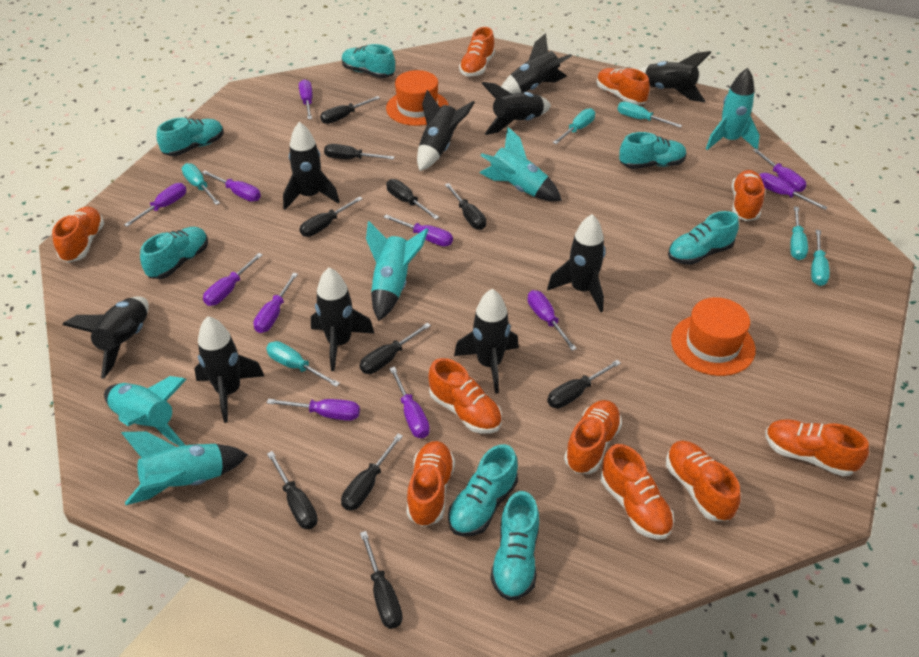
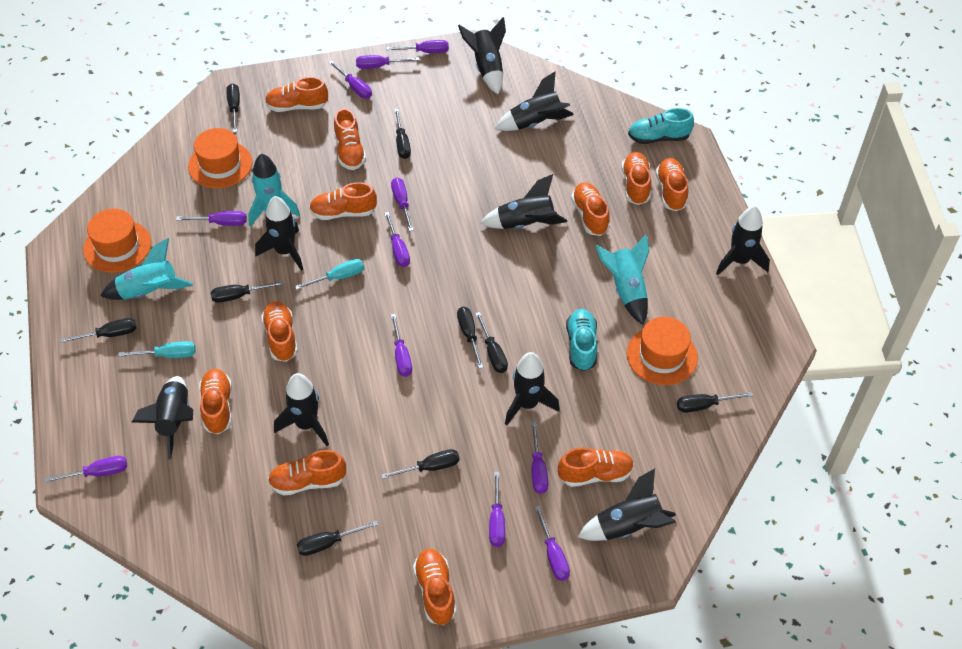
black rocket: [62,296,149,379] [194,316,264,423] [283,122,339,210] [311,267,375,371] [417,90,475,171] [454,289,519,394] [481,82,551,135] [501,33,572,94] [547,214,606,312] [639,51,711,102] = 10 -> [132,376,193,460] [255,196,303,271] [274,373,329,446] [458,17,506,94] [480,174,567,229] [495,71,574,131] [505,352,560,425] [578,468,676,541] [716,206,770,275] = 9
black screwdriver: [267,451,318,529] [300,196,363,237] [320,96,380,124] [324,144,394,159] [341,434,403,511] [360,323,431,374] [360,531,403,629] [386,179,439,220] [445,183,486,230] [547,360,621,408] = 10 -> [60,318,136,343] [211,281,284,303] [226,83,240,132] [297,521,378,556] [381,449,460,479] [394,109,411,159] [457,307,483,369] [475,312,508,373] [677,392,753,413] = 9
orange hat: [386,70,449,126] [671,297,756,376] = 2 -> [83,209,151,273] [188,128,252,188] [627,317,698,385] = 3
orange shoe: [52,207,104,263] [407,441,455,527] [428,358,502,434] [459,27,495,77] [564,400,622,474] [597,68,650,105] [601,444,674,540] [666,441,741,521] [732,170,765,221] [765,419,869,476] = 10 -> [199,369,232,434] [261,301,298,362] [265,77,328,112] [268,450,346,496] [309,182,377,220] [334,108,366,170] [413,549,456,625] [558,447,634,487] [571,182,610,236] [622,152,651,205] [656,158,688,211] = 11
turquoise rocket: [104,376,187,446] [122,431,248,505] [366,221,428,321] [479,126,562,201] [706,68,760,150] = 5 -> [101,238,193,300] [248,153,300,227] [595,234,650,325] = 3
turquoise screwdriver: [182,163,220,205] [266,341,340,387] [553,108,595,144] [617,101,682,128] [790,206,808,260] [811,230,830,286] = 6 -> [118,341,196,358] [295,259,364,290] = 2
turquoise shoe: [140,227,208,279] [157,118,224,156] [342,44,395,78] [448,444,518,536] [491,491,539,601] [619,132,687,169] [668,211,739,265] = 7 -> [566,309,597,371] [628,108,694,144] = 2

